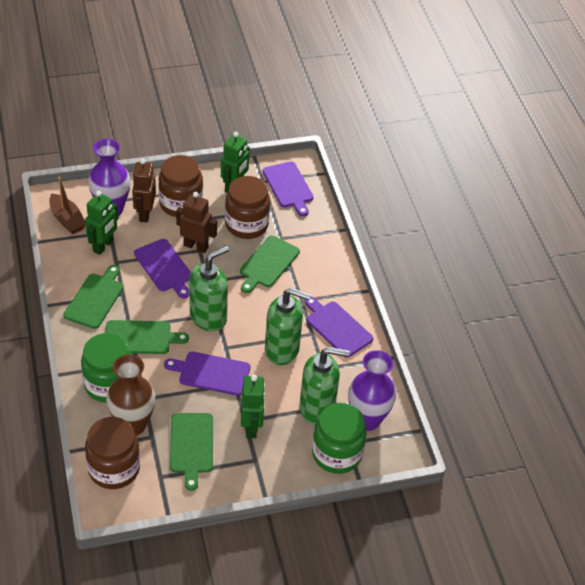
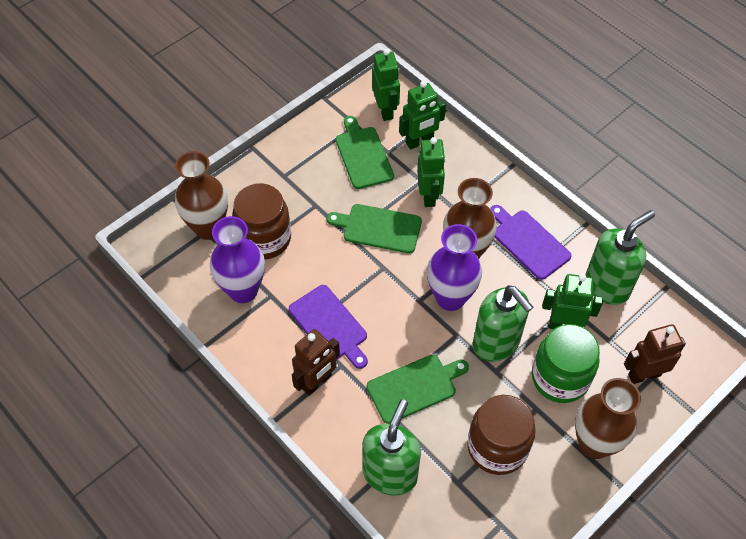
brown boat: [49,177,86,234] = 1 -> none = 0
brown jar: [85,417,140,489] [158,155,203,217] [225,176,270,239] = 3 -> [232,183,291,259] [467,395,536,475] = 2
brown vase: [106,354,155,436] = 1 -> [175,151,228,240] [443,178,497,258] [575,378,641,459] = 3
green cutting board: [64,265,124,329] [105,320,189,354] [170,413,213,491] [240,236,300,293] = 4 -> [327,204,422,254] [336,116,394,189] [367,354,469,424] = 3
green jar: [81,333,131,403] [312,403,367,474] = 2 -> [532,324,600,403] = 1
green robot: [85,191,118,255] [221,132,250,193] [241,375,265,438] = 3 -> [372,49,400,121] [399,81,446,149] [417,137,446,207] [542,274,603,329] = 4
purple cutting board: [134,239,191,299] [164,352,250,396] [263,161,314,216] [305,297,373,358] = 4 -> [289,285,368,369] [490,205,572,280] = 2

